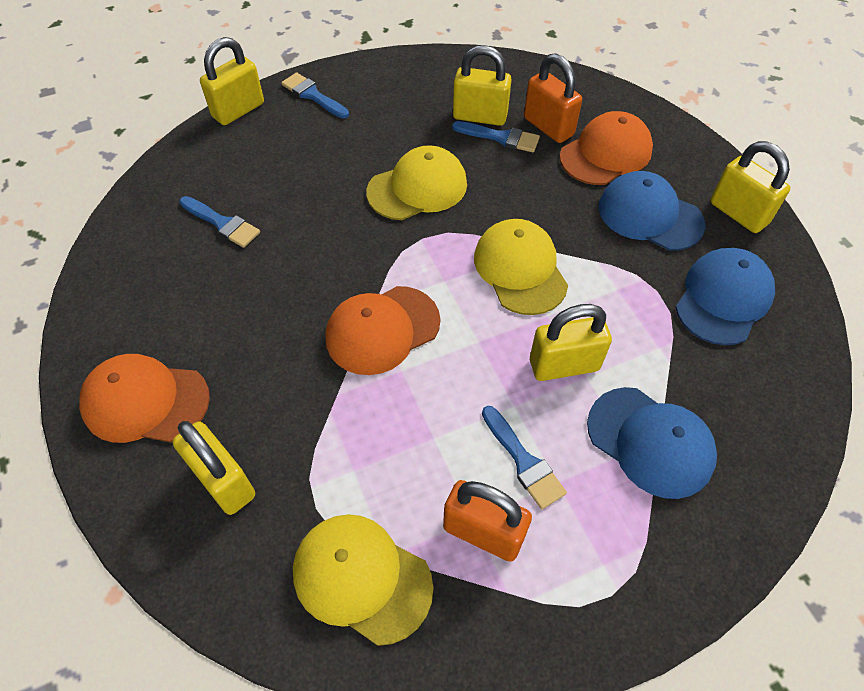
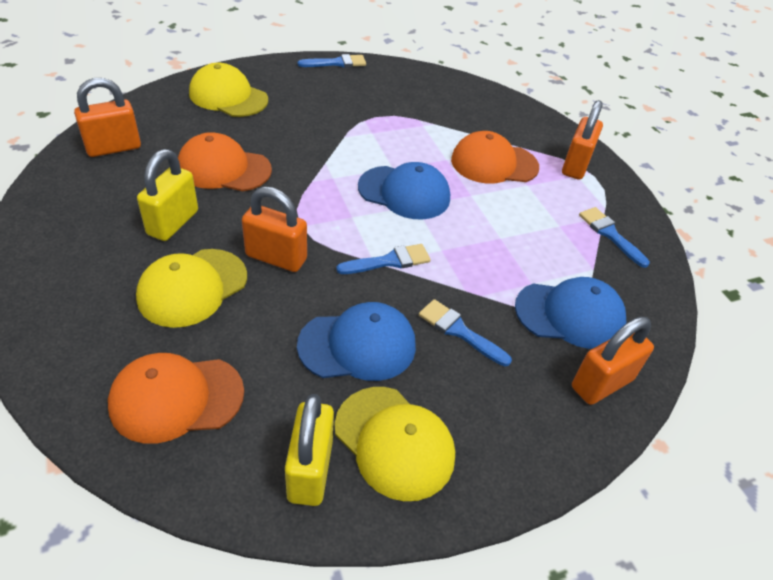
orange padlock: [443,480,532,562] [524,53,582,143] = 2 -> [74,78,141,157] [242,186,307,272] [562,100,603,180] [572,316,654,405] = 4
yellow padlock: [173,421,255,515] [200,37,264,125] [453,45,512,126] [530,304,612,381] [710,141,790,233] = 5 -> [137,149,198,241] [285,394,334,506] = 2

